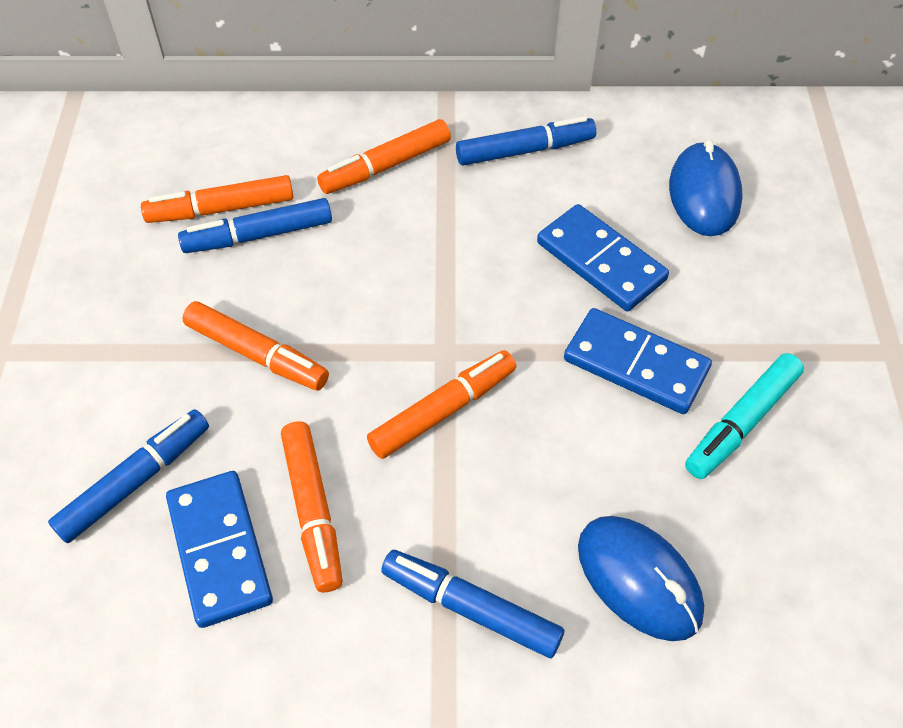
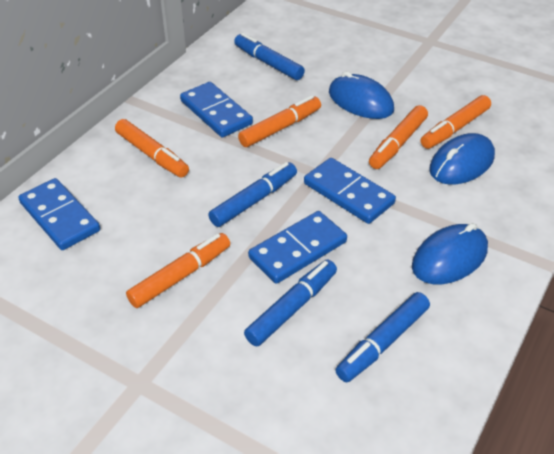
blue domino: [166,471,273,628] [537,204,669,311] [564,308,712,414] = 3 -> [18,178,100,250] [180,82,253,137] [248,211,347,284] [304,158,396,224] = 4
blue mouse: [578,516,704,641] [669,139,743,236] = 2 -> [329,71,394,119] [412,223,488,284] [429,133,495,185] = 3
turquoise marker: [685,353,804,479] = 1 -> none = 0

